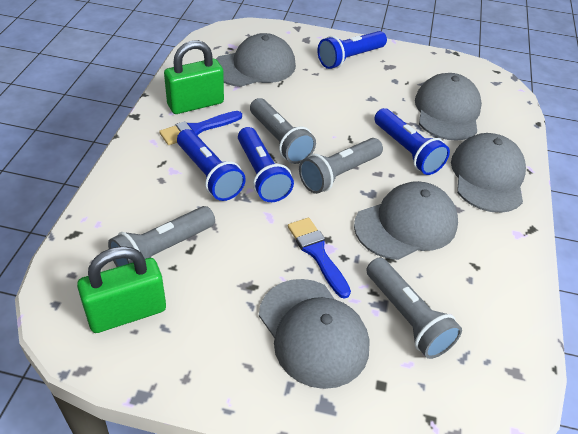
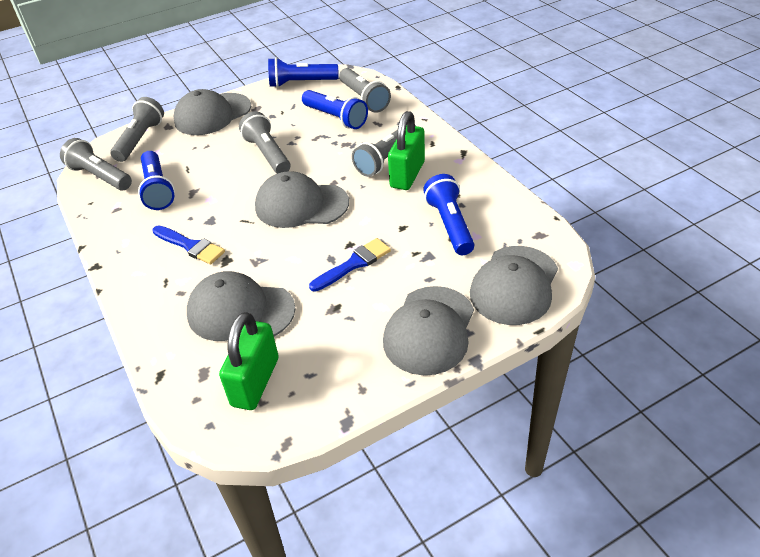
grey flashlight: [108,206,215,267] [250,98,316,164] [299,138,383,194] [366,258,462,359] = 4 -> [60,138,132,190] [110,97,164,162] [239,111,290,174] [339,68,391,113] [352,125,416,177] = 5

